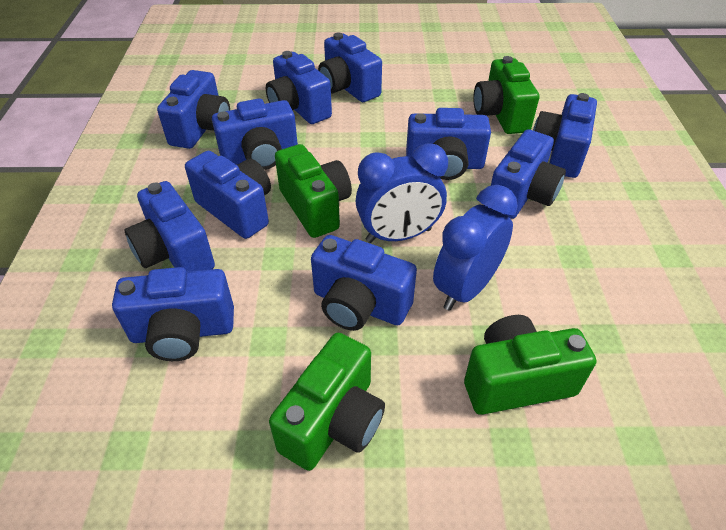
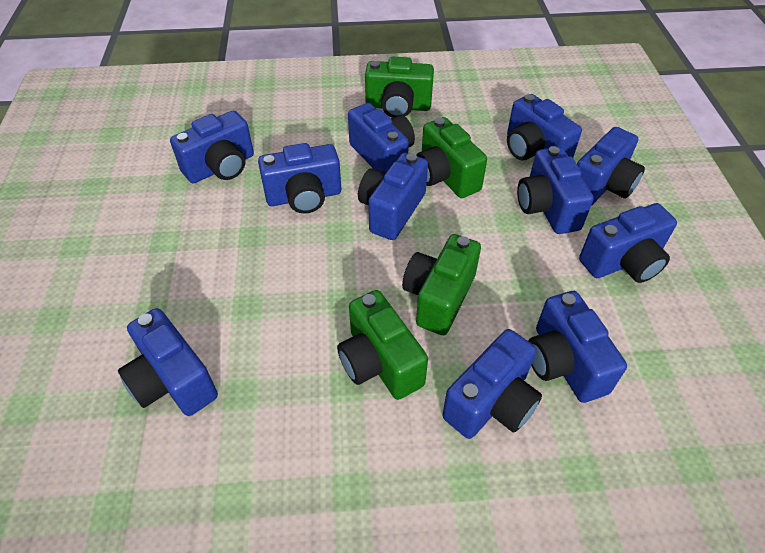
blue clock: [356,143,448,243] [433,185,518,311] = 2 -> none = 0

